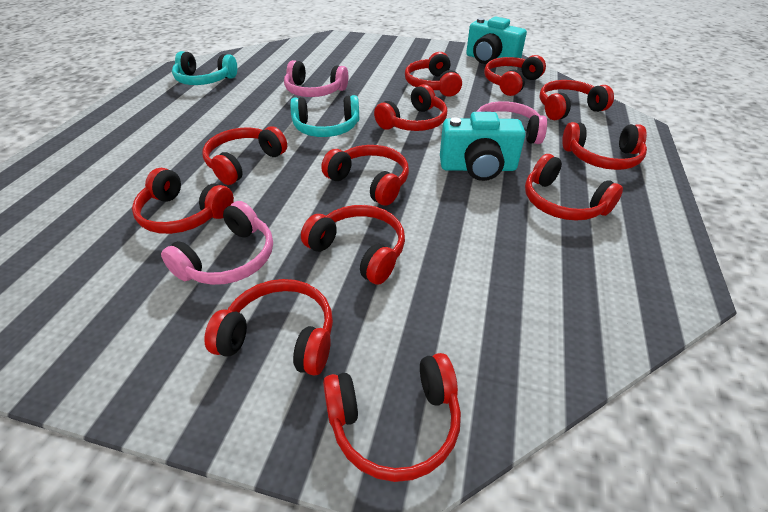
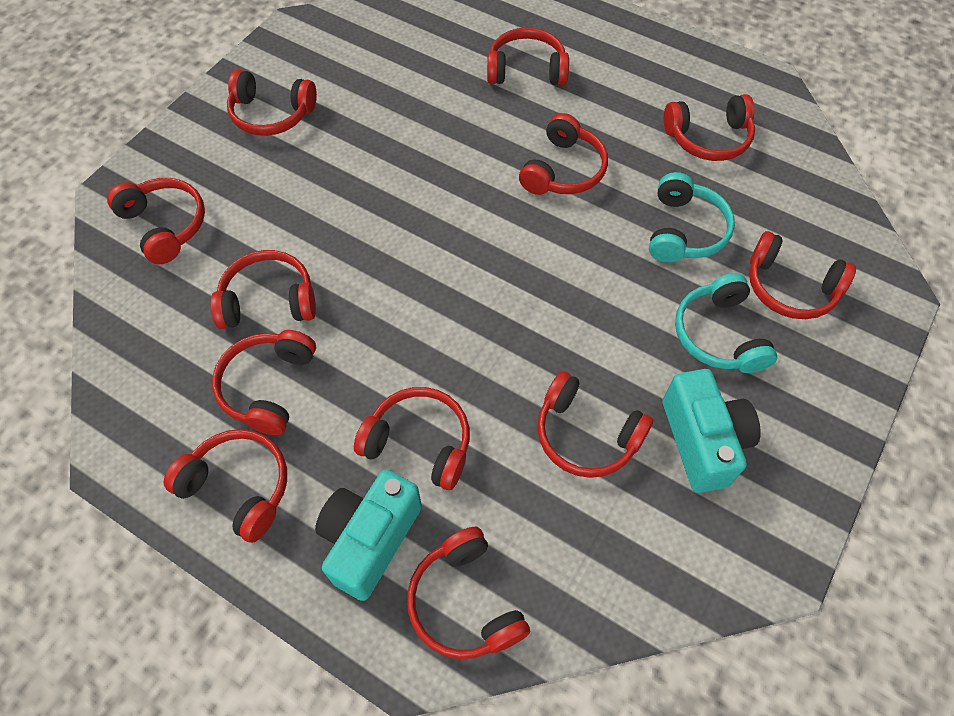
pink headphones: [161,201,273,285] [284,60,348,97] [476,101,547,144] = 3 -> none = 0

